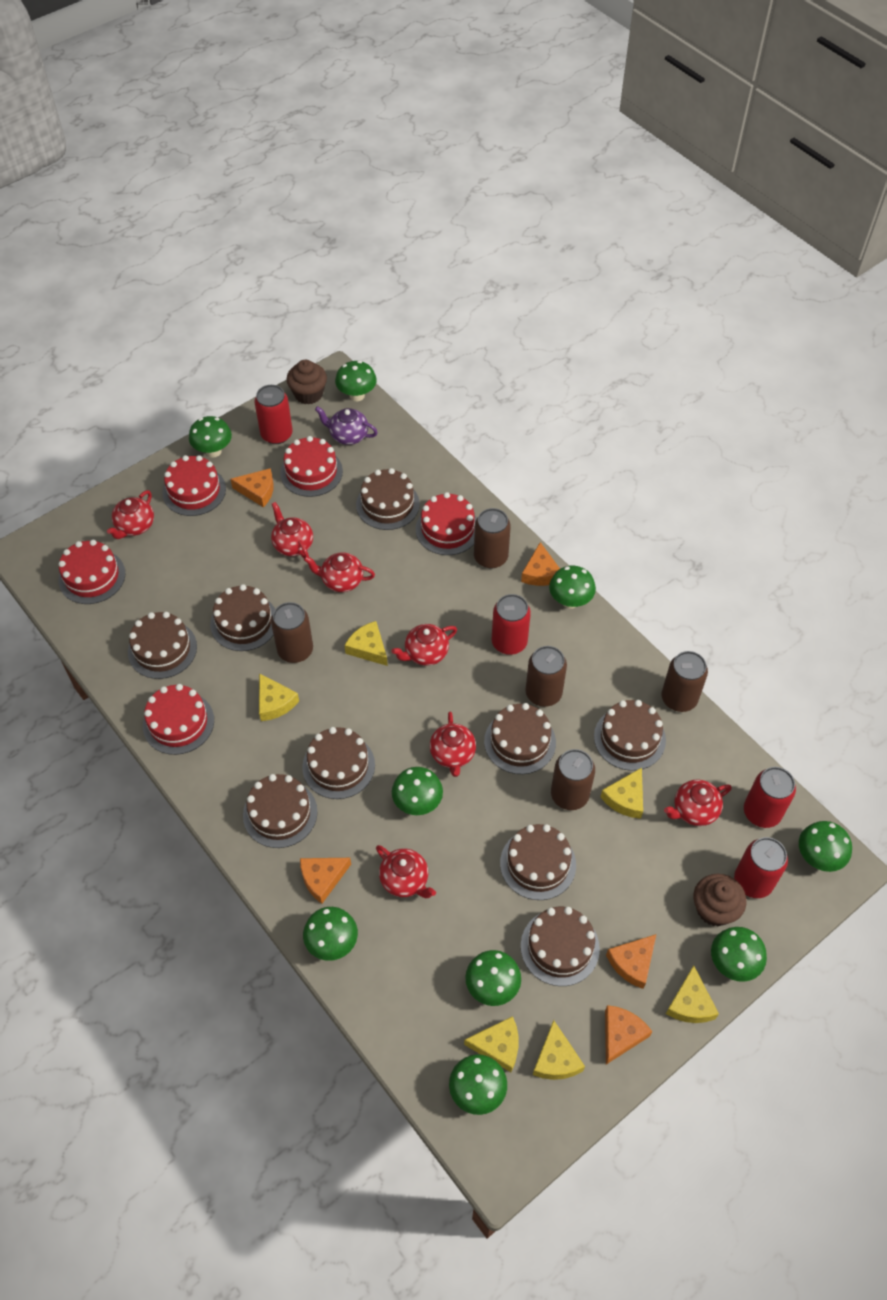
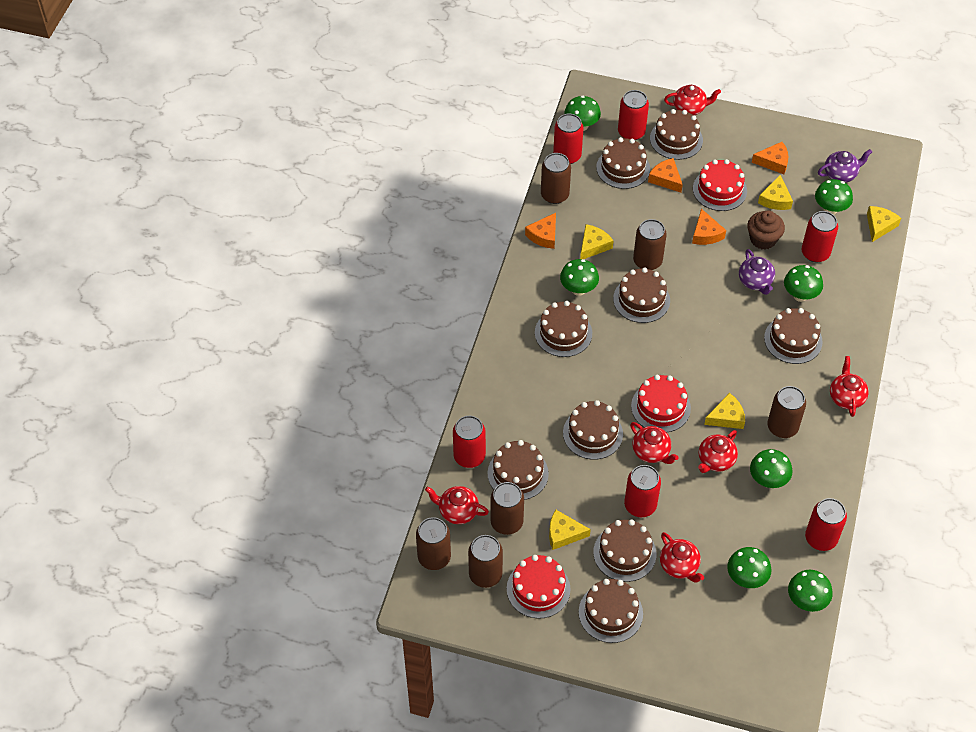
brown can: [271,602,313,663] [474,508,511,568] [525,646,567,707] [551,749,595,810] [662,651,708,712] = 5 -> [416,517,451,570] [468,535,503,588] [490,482,524,535] [541,153,571,204] [633,219,667,270] [767,386,806,438] = 6
brown cupcake: [286,360,327,405] [694,874,746,926] = 2 -> [747,210,785,249] = 1
green mushroom: [189,416,232,458] [303,907,358,961] [335,361,377,401] [392,767,443,815] [449,1054,507,1115] [465,950,521,1006] [549,566,596,609] [711,927,767,982] [799,821,852,872] = 9 -> [560,259,599,296] [565,96,601,131] [727,547,772,588] [750,449,792,488] [784,265,823,302] [788,570,833,612] [815,179,853,215] = 7
orange cheese: [231,468,274,508] [300,858,351,904] [521,542,560,586] [605,1005,652,1064] [606,934,656,989] = 5 -> [525,213,556,249] [648,158,683,193] [692,209,726,245] [752,142,789,174] = 4
purple teapot: [315,406,378,445] = 1 -> [739,249,775,295] [818,149,872,183] = 2
red cake: [58,540,125,604] [143,684,214,755] [162,455,226,516] [280,436,343,497] [416,492,477,555] = 5 -> [507,555,571,619] [631,375,691,432] [693,159,747,211] = 3
red can: [255,385,293,444] [492,594,531,655] [734,837,788,898] [744,767,796,828] = 4 -> [453,416,486,468] [553,114,584,164] [618,90,649,140] [624,465,661,517] [801,211,838,262] [805,498,847,551] = 6
red teapot: [107,490,154,539] [271,502,313,558] [304,552,375,592] [376,845,436,898] [391,624,457,666] [430,711,476,777] [664,779,732,826] = 7 -> [425,486,489,524] [630,422,679,464] [660,532,704,583] [664,85,721,115] [698,430,738,473] [830,356,869,417] = 6
yellow cheese: [259,673,299,721] [344,621,388,666] [464,1016,519,1072] [533,1020,585,1080] [601,768,643,819] [666,965,719,1023] = 6 -> [549,510,591,550] [580,224,613,259] [704,393,745,429] [758,175,793,210] [867,206,901,242] = 5

